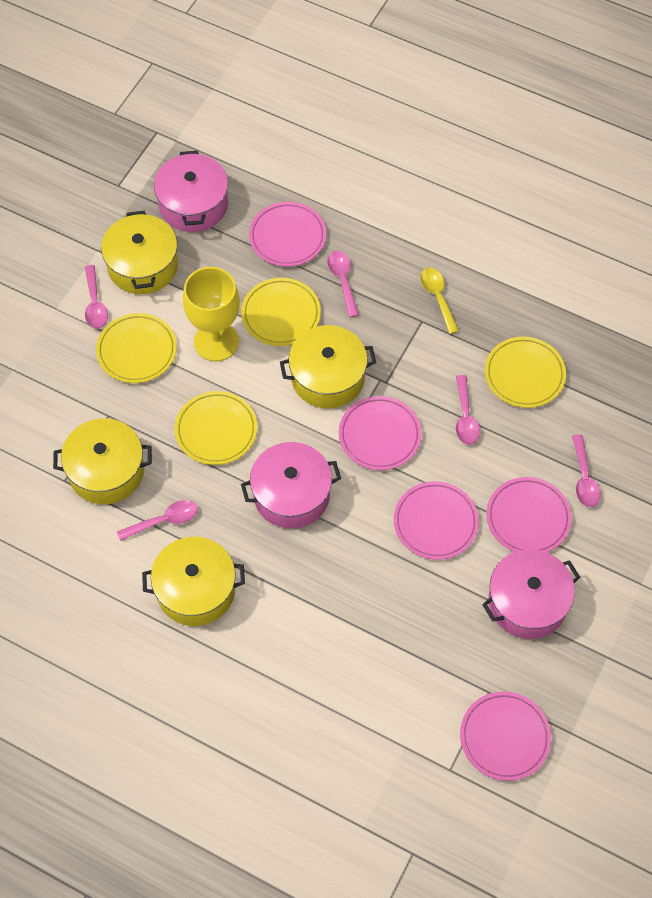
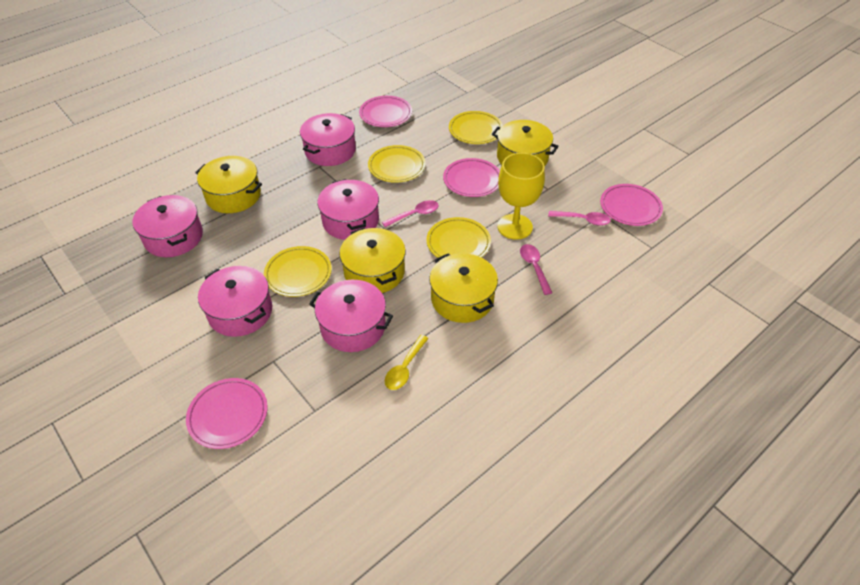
pink plate: [249,202,326,267] [339,396,421,470] [394,481,479,560] [460,691,551,781] [486,477,572,552] = 5 -> [186,378,267,449] [359,96,412,127] [443,158,500,197] [600,184,663,226] = 4
pink pot: [154,151,228,232] [241,442,341,529] [482,549,580,639] = 3 -> [133,195,203,257] [198,266,272,337] [300,113,356,166] [309,280,393,352] [317,179,379,240] = 5
pink spoon: [85,265,108,329] [117,500,198,541] [327,251,359,317] [456,375,480,445] [572,435,601,507] = 5 -> [382,200,439,227] [520,244,552,295] [548,211,611,226] = 3

